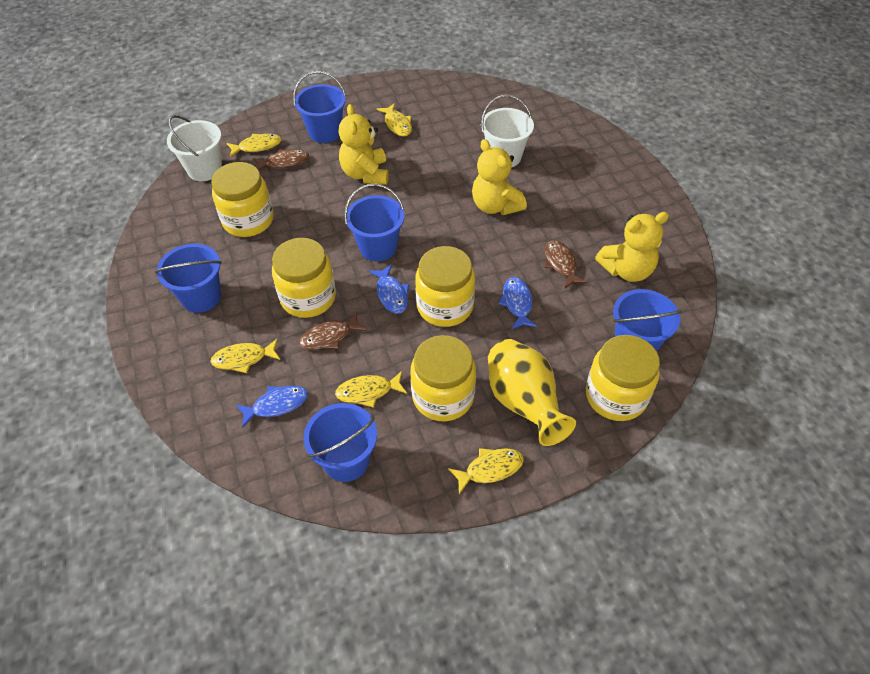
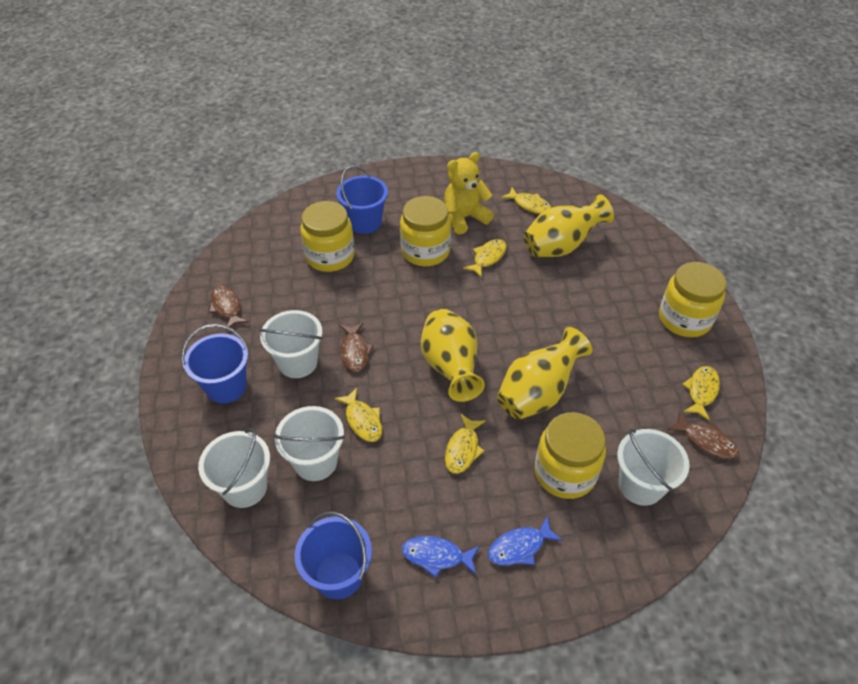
blue bucket: [155,244,222,313] [293,71,346,143] [303,403,377,482] [344,183,404,261] [613,289,683,351] = 5 -> [181,324,249,403] [295,512,372,599] [336,166,388,234] = 3
blue fish: [236,386,308,428] [369,264,409,314] [498,277,537,329] = 3 -> [402,536,480,578] [488,517,563,566] = 2
white bucket: [167,115,222,181] [481,95,534,168] = 2 -> [198,428,270,508] [259,310,323,378] [273,406,345,481] [617,429,690,506] = 4
yellow jar: [211,162,273,237] [272,238,336,318] [410,335,476,421] [415,246,475,327] [586,335,660,421] = 5 -> [300,201,355,272] [400,196,451,266] [534,412,606,499] [659,262,727,337] = 4
yellow teddy bear: [339,104,389,185] [472,139,527,215] [595,212,669,282] = 3 -> [444,152,494,235] = 1
yellow vase: [488,339,576,446] = 1 -> [421,309,485,402] [497,327,592,420] [524,195,614,257] = 3

